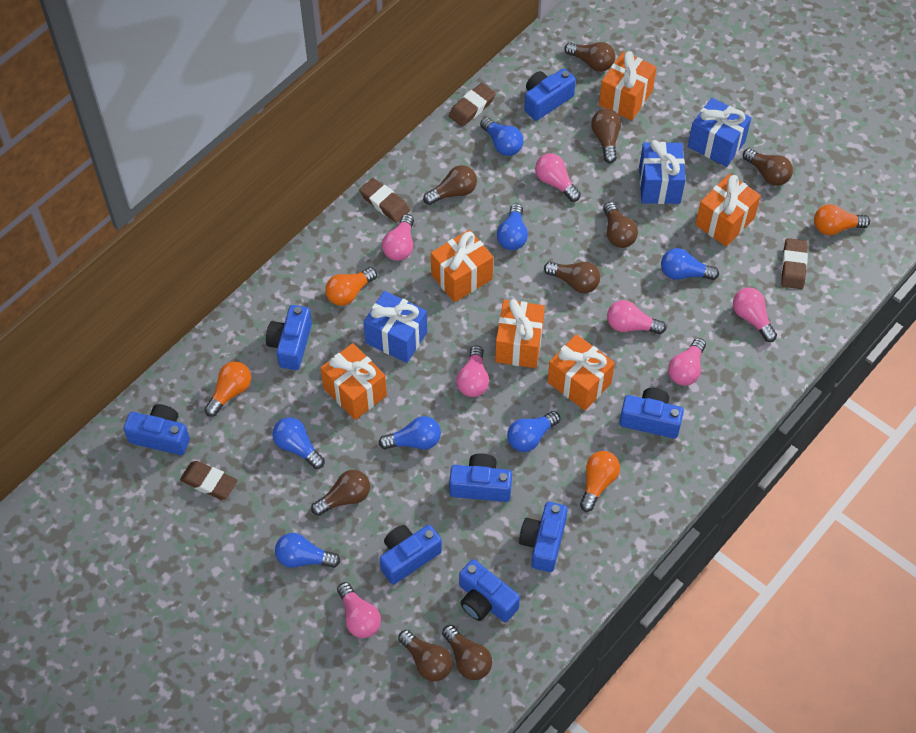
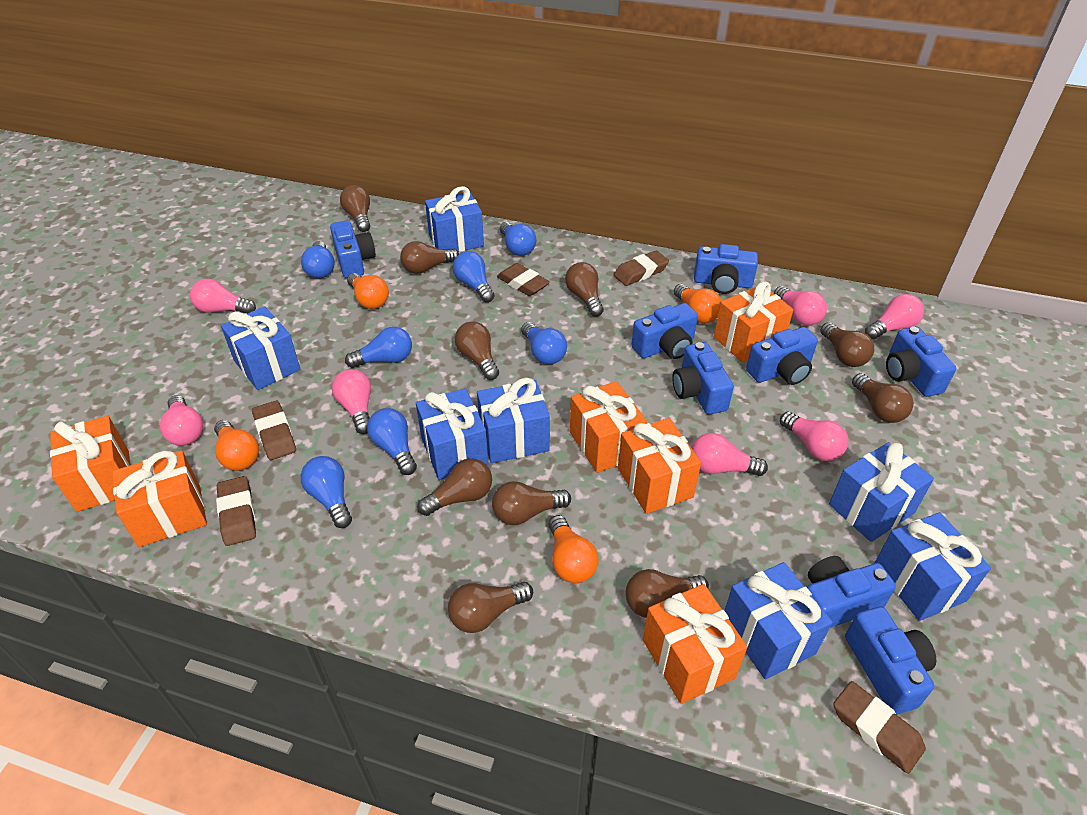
blue gift: [363,291,427,363] [639,140,685,204] [688,98,751,167] = 3 -> [221,306,301,390] [416,388,488,480] [425,186,484,252] [477,378,550,463] [724,562,832,680] [829,442,934,542] [875,512,991,621] = 7
brown eraser: [180,461,238,500] [359,178,410,223] [449,83,496,127] [781,238,808,289] = 4 -> [216,476,256,546] [252,401,296,460] [497,263,550,296] [614,251,669,286] [833,681,926,774] = 5
brown light bulb: [311,470,370,516] [398,630,452,681] [423,165,477,205] [442,625,492,680] [544,262,600,293] [564,42,615,72] [591,109,621,163] [603,202,638,248] [743,148,793,186] = 9 -> [340,185,370,232] [400,241,459,274] [417,458,492,516] [448,582,533,633] [455,321,499,380] [492,481,571,525] [565,262,604,316] [625,569,709,618] [821,322,874,367] [852,373,914,423] = 10

